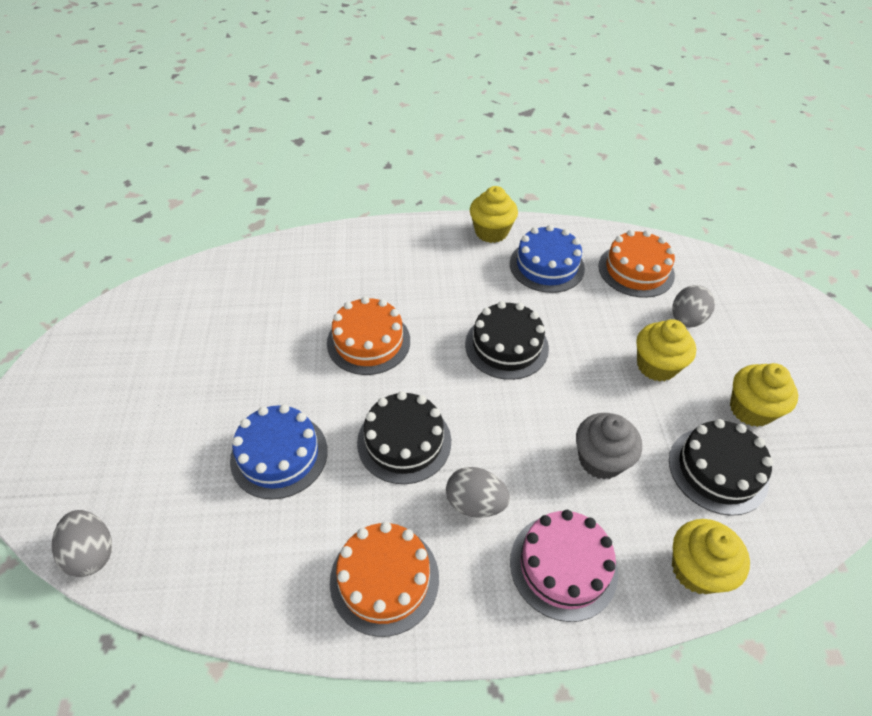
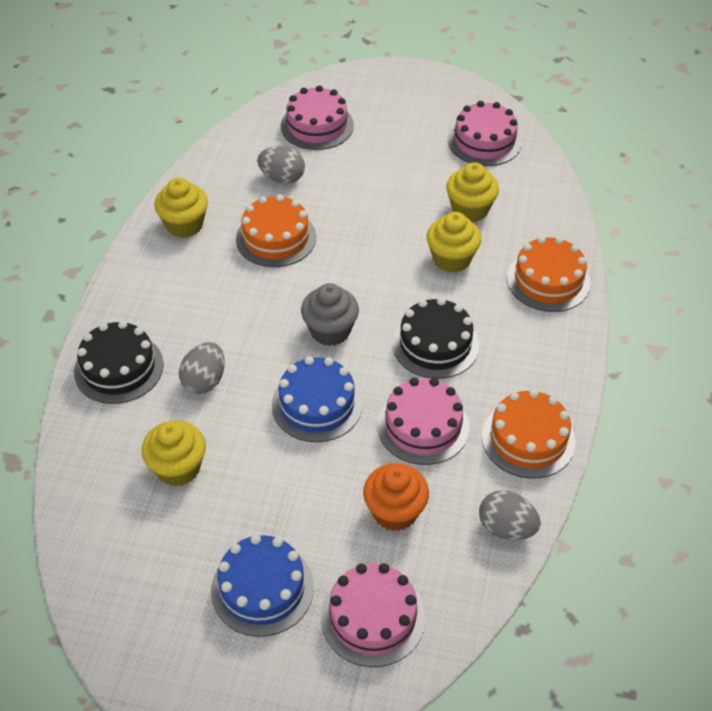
black cake: [357,391,451,484] [465,301,549,380] [669,419,773,516] = 3 -> [74,321,164,404] [392,297,479,379] = 2
orange cupcake: none = 0 -> [363,463,429,531] = 1
pink cake: [510,510,618,622] = 1 -> [281,85,354,150] [321,563,425,667] [377,378,470,465] [448,101,522,166] = 4

